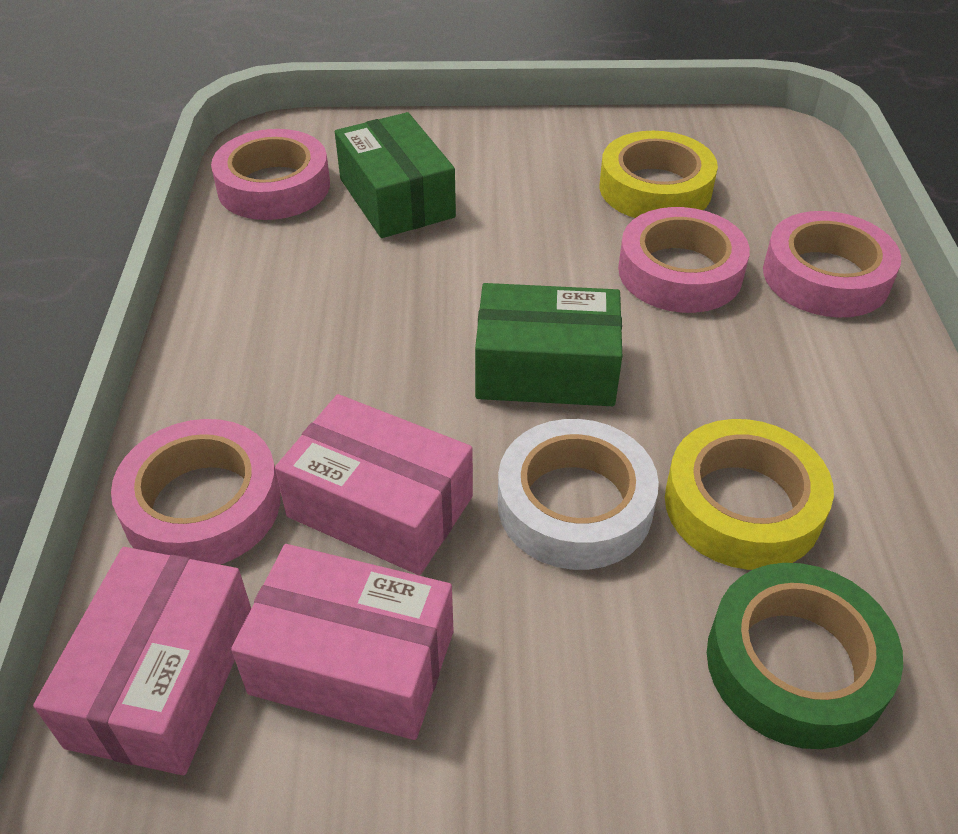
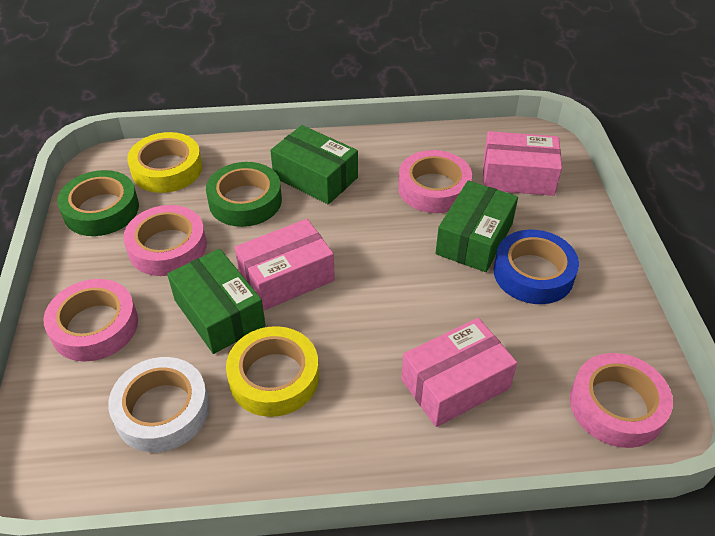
blue tape: none = 0 -> [493,230,579,304] = 1
green box: [335,112,456,238] [475,283,622,406] = 2 -> [167,249,266,354] [270,125,358,204] [435,180,518,272] = 3
green tape: [707,563,903,749] = 1 -> [57,170,139,236] [206,162,282,227] = 2

